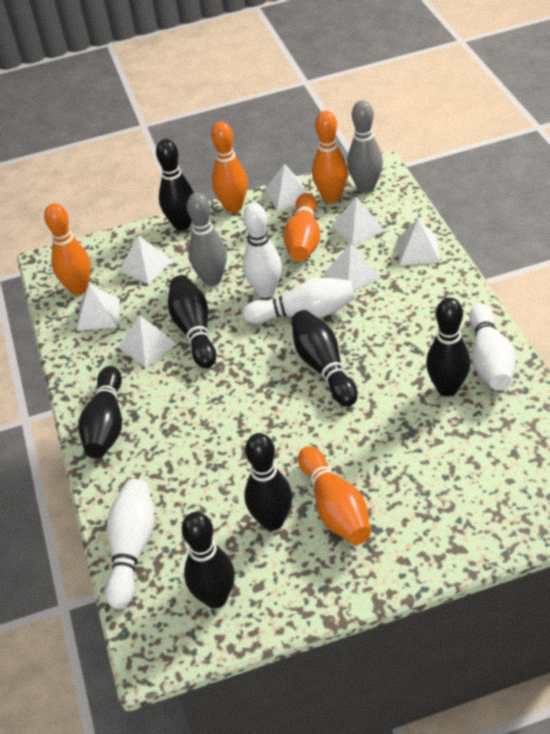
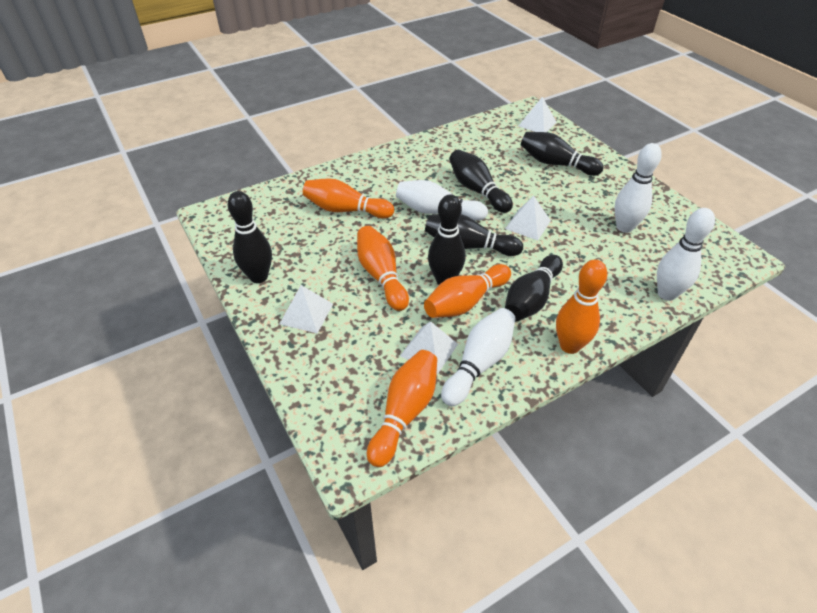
black bowling pin: [79,366,122,458] [156,139,194,230] [168,275,216,368] [182,512,235,608] [244,433,292,531] [291,310,358,406] [426,298,470,397] = 7 -> [228,191,272,283] [425,214,523,256] [428,194,466,285] [449,150,513,213] [505,255,563,321] [521,132,604,176] = 6
grey bowling pin: [187,192,227,286] [347,100,383,193] = 2 -> none = 0
white pyramid: [76,284,120,331] [119,235,173,284] [119,315,177,368] [265,164,308,210] [325,243,380,292] [331,197,385,246] [397,219,440,265] = 7 -> [280,285,333,334] [400,321,458,374] [505,196,551,240] [518,97,556,132] = 4

